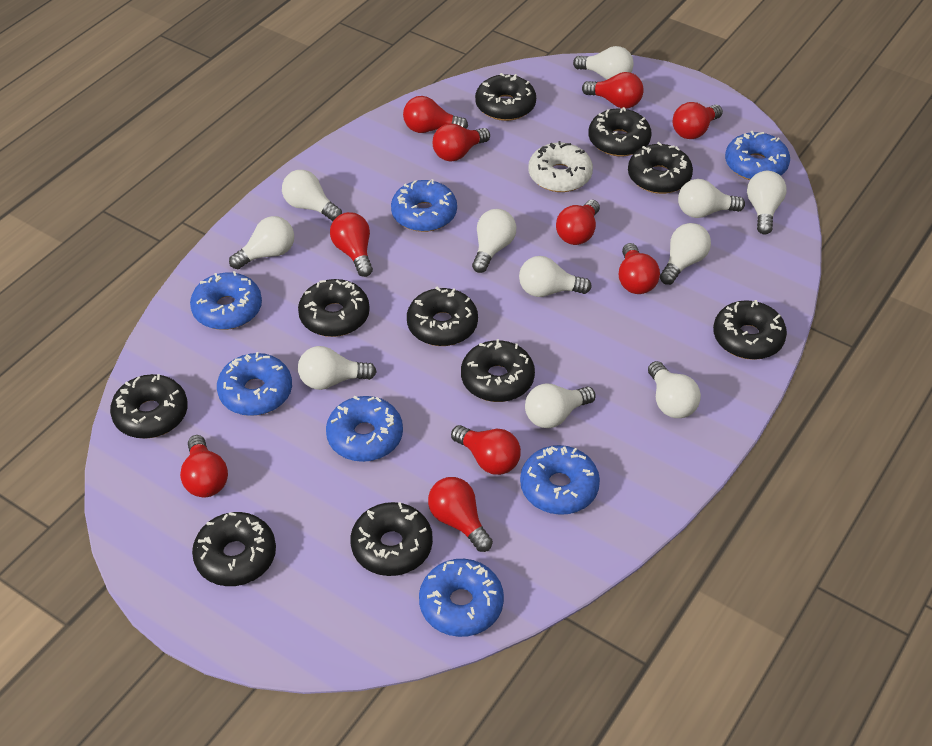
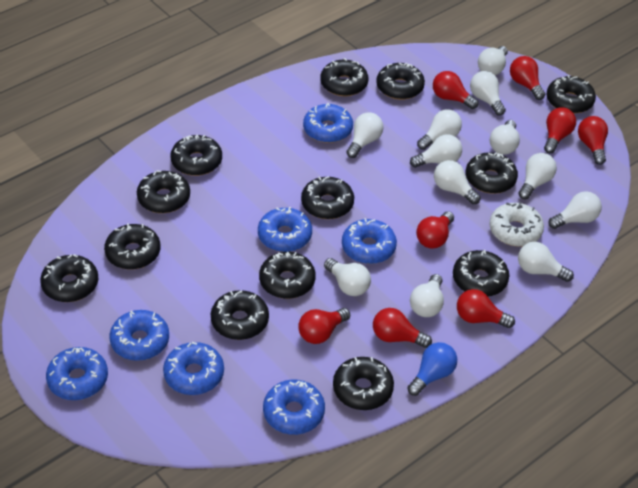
black donut: [110,374,188,439] [192,512,276,586] [298,279,370,337] [350,502,433,576] [407,287,478,346] [461,339,535,402] [475,73,536,121] [588,107,652,156] [628,142,693,194] [713,300,787,360] = 10 -> [40,254,98,302] [104,223,160,270] [137,171,190,213] [170,135,222,176] [211,290,269,340] [259,252,316,299] [301,176,354,219] [320,58,368,96] [333,357,394,410] [376,63,425,100] [453,250,509,297] [466,152,518,194] [546,75,596,114] = 13
blue light bulb: none = 0 -> [407,342,457,396] = 1
red light bulb: [180,435,228,497] [330,212,373,277] [403,96,468,133] [428,477,493,552] [433,124,490,161] [451,425,521,475] [556,200,600,245] [582,72,644,109] [619,243,660,294] [673,102,723,139] = 10 -> [298,308,350,344] [373,308,432,348] [416,211,454,249] [433,71,478,109] [457,289,515,328] [510,56,545,100] [544,107,576,153] [578,116,608,165] = 8
white light bulb: [229,216,294,269] [282,170,342,221] [298,346,377,390] [472,209,517,273] [519,256,592,297] [525,384,596,428] [573,46,634,80] [648,361,701,418] [660,223,711,285] [678,179,745,218] [747,171,786,235] = 11 -> [324,258,371,296] [346,112,383,158] [410,134,462,168] [410,274,444,317] [417,109,462,150] [434,160,481,205] [470,71,506,116] [478,46,508,75] [490,120,520,155] [518,153,557,199] [518,242,574,282] [548,191,602,229] = 12

